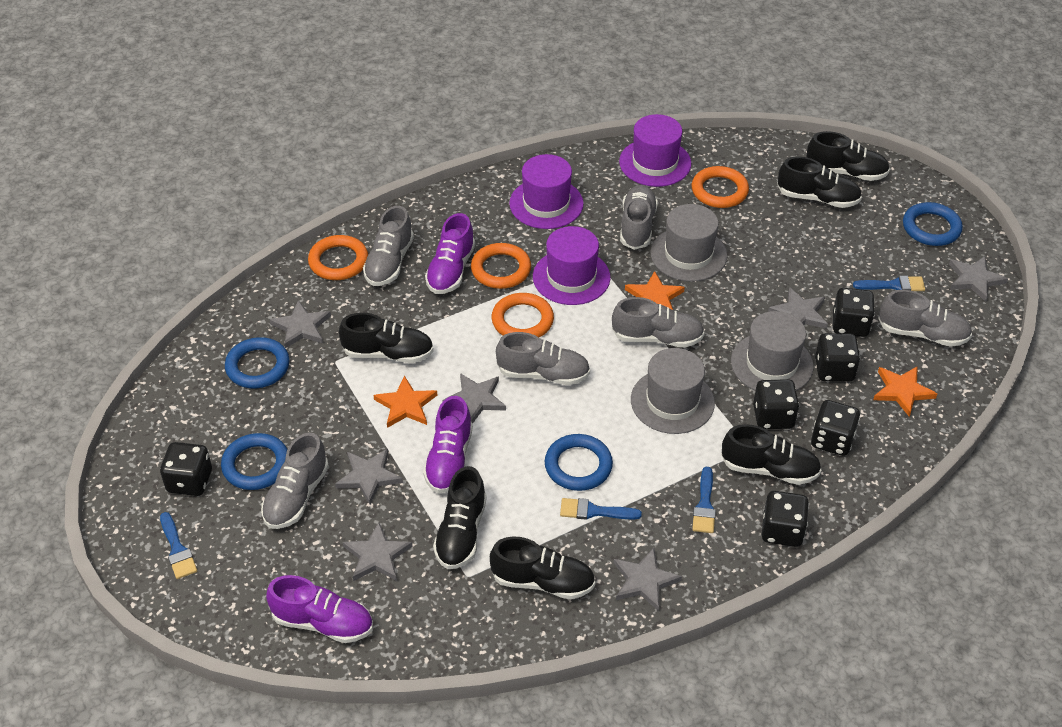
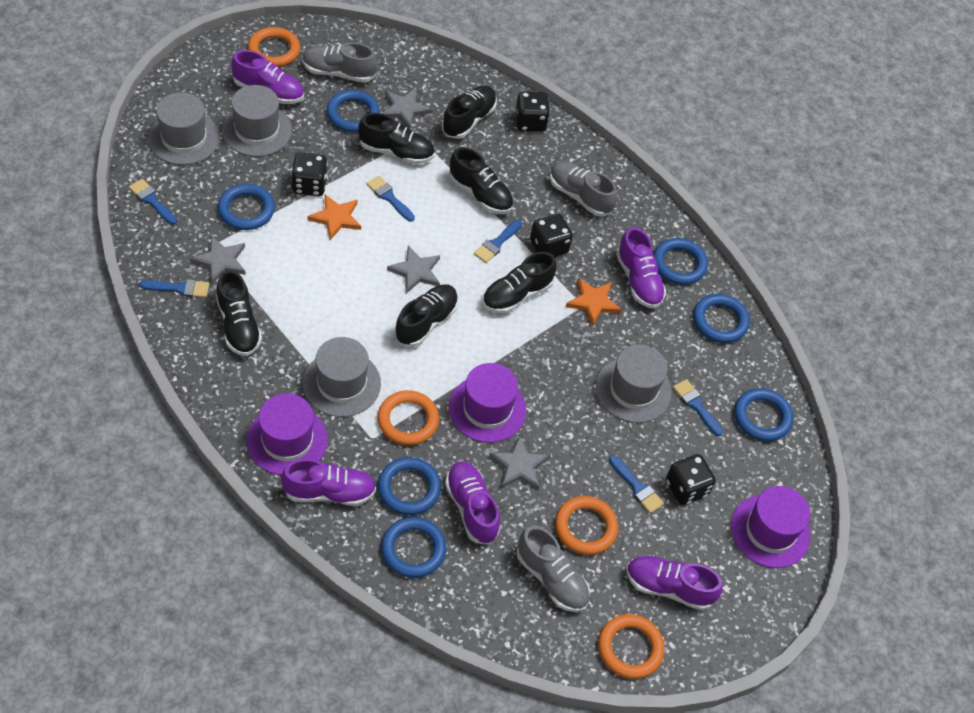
black dice: [160,442,212,496] [753,379,799,429] [762,491,809,547] [811,400,860,456] [815,333,860,382] [833,288,875,337] = 6 -> [291,152,328,196] [515,91,550,132] [530,214,573,257] [666,454,716,505] = 4
blue brush: [160,512,197,579] [560,498,642,520] [692,467,716,533] [853,276,925,291] = 4 -> [129,179,177,225] [139,279,209,298] [367,176,415,222] [474,220,522,263] [609,455,664,514] [673,379,723,437] = 6
blue ring: [221,433,288,490] [225,337,290,388] [545,434,613,491] [903,202,963,246] = 4 -> [218,184,275,230] [326,90,380,132] [378,457,441,515] [381,517,446,578] [653,238,708,285] [693,294,750,343] [734,388,793,441] = 7
grey hat: [631,348,715,434] [650,204,727,281] [731,311,814,391] = 3 -> [148,92,220,165] [222,85,292,157] [303,337,381,417] [596,345,671,423] = 4
grey shoe: [261,433,329,529] [363,206,414,286] [496,332,590,385] [612,297,705,348] [620,185,658,250] [878,290,972,347] = 6 -> [302,43,377,83] [517,526,590,612] [550,161,617,216] = 3
grey star: [270,300,331,349] [335,449,403,504] [343,522,412,581] [443,373,506,424] [614,548,682,611] [768,287,828,329] [949,256,1008,302] = 7 -> [191,235,246,284] [382,89,432,129] [387,246,440,294] [489,435,550,490] = 4
orange star: [373,376,437,428] [625,271,685,310] [873,366,937,417] = 3 -> [307,194,361,240] [566,278,622,327] = 2
purple shoe: [266,575,373,643] [423,396,473,493] [425,213,475,294] = 3 -> [231,50,304,104] [281,459,376,506] [445,461,501,545] [616,227,666,309] [626,555,723,610] = 5

